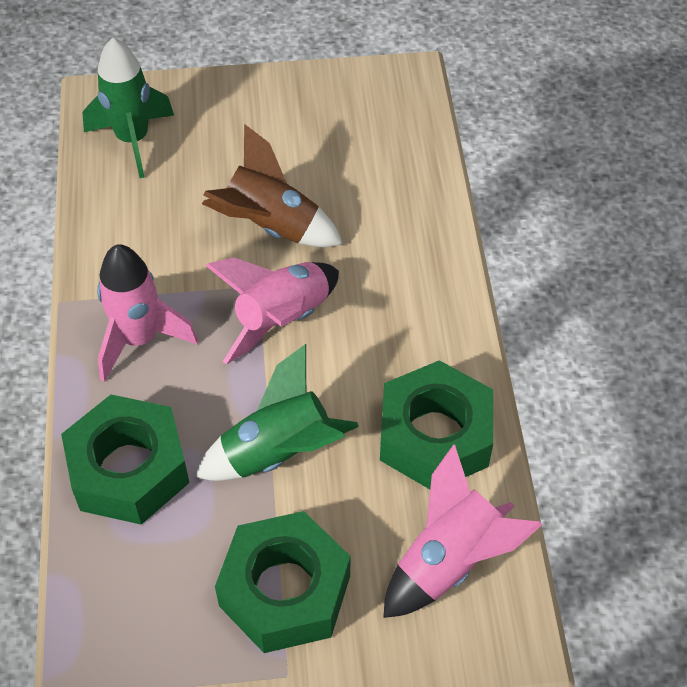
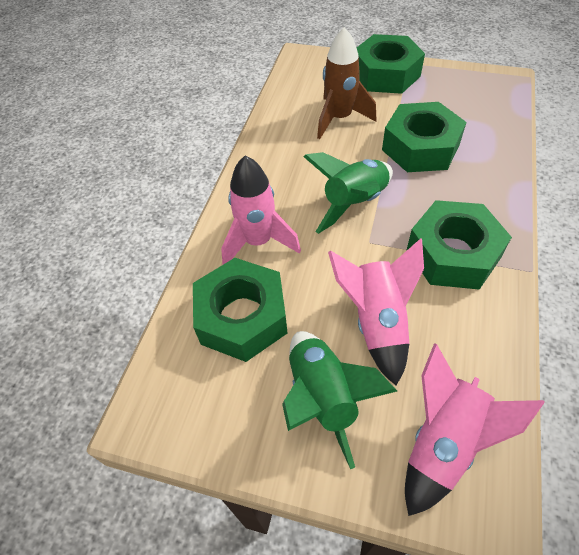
green nut: [61,395,189,525] [215,511,350,653] [380,360,493,489] = 3 -> [193,258,287,362] [357,34,425,94] [382,102,467,172] [407,200,512,290] = 4

